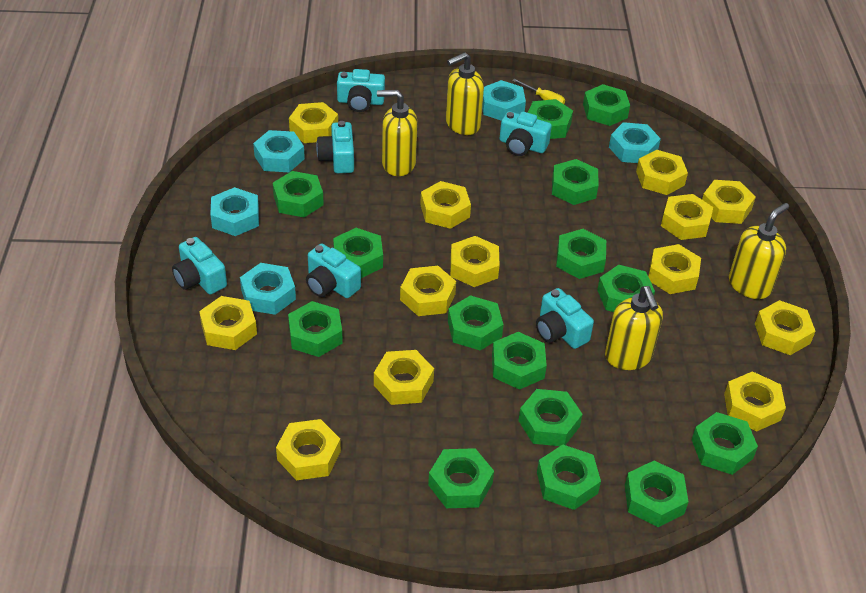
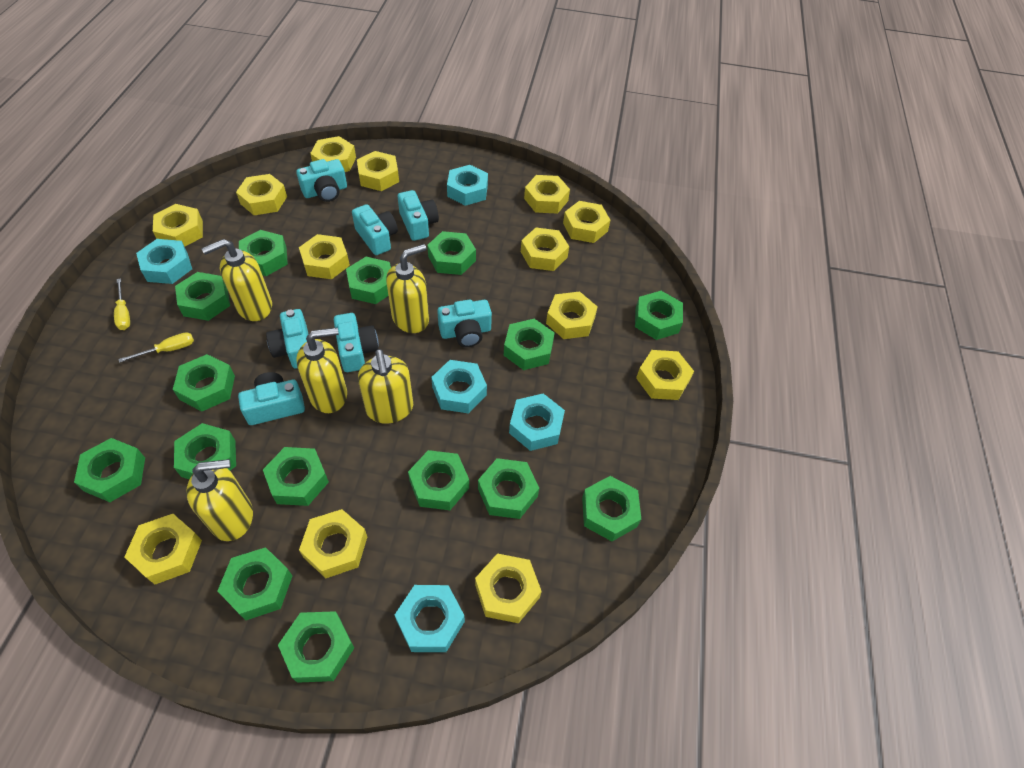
turquoise camera: [172,237,227,295] [306,244,361,298] [316,121,354,173] [337,69,385,112] [500,111,552,156] [536,288,594,349] = 6 -> [238,372,305,425] [266,309,309,369] [296,159,347,202] [334,313,379,372] [352,204,398,255] [398,190,439,241] [437,299,492,347] = 7
yellow screwdriver: [512,79,565,104] = 1 -> [114,278,130,330] [118,332,194,363] = 2
yellow soap dispenser: [377,90,418,176] [446,52,484,135] [605,286,663,370] [729,203,789,299] = 4 -> [186,459,253,541] [202,239,272,321] [296,328,347,413] [358,349,413,424] [386,244,429,333] = 5

